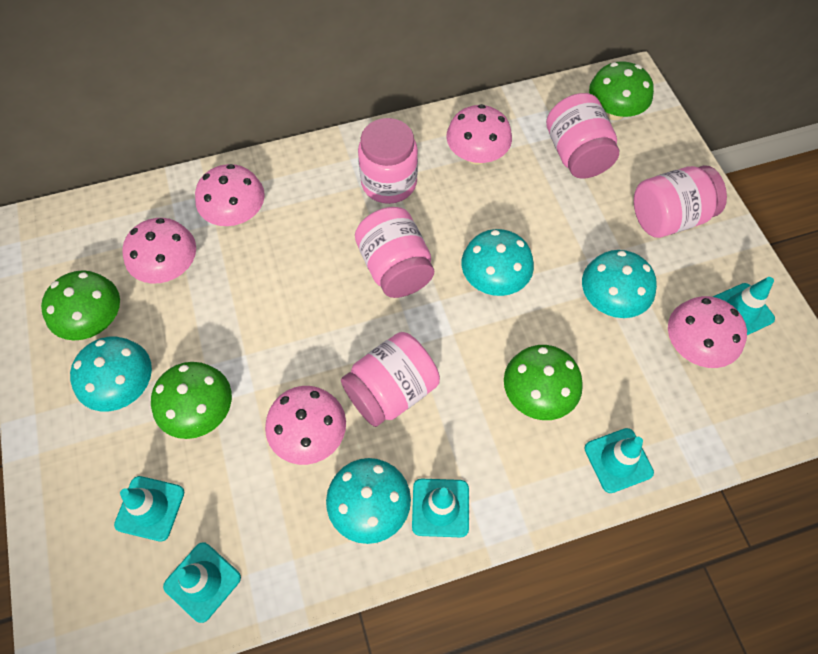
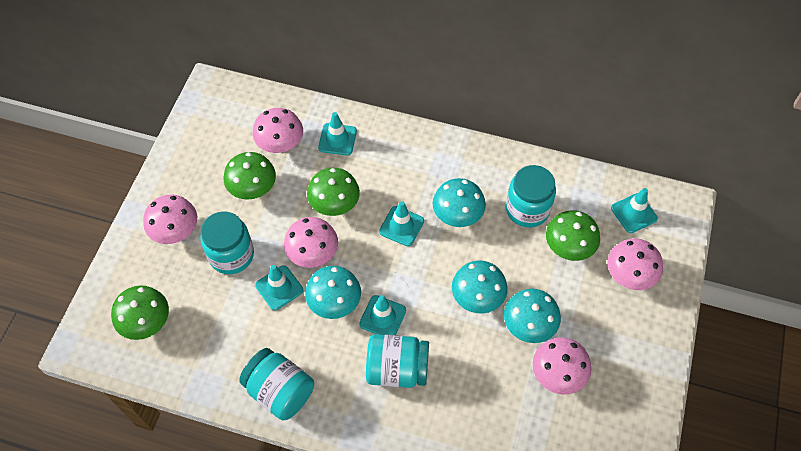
pink jar: [341,332,440,427] [355,207,434,298] [358,118,418,204] [546,93,619,179] [634,165,727,238] = 5 -> none = 0
turquoise jar: none = 0 -> [200,211,254,274] [239,348,314,421] [366,334,429,388] [506,165,556,228] = 4

